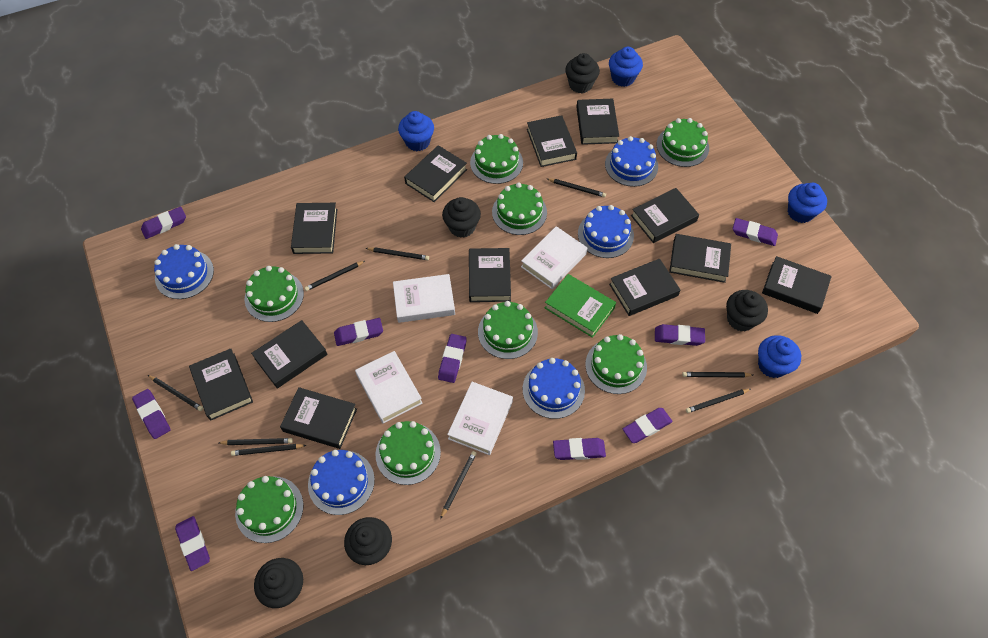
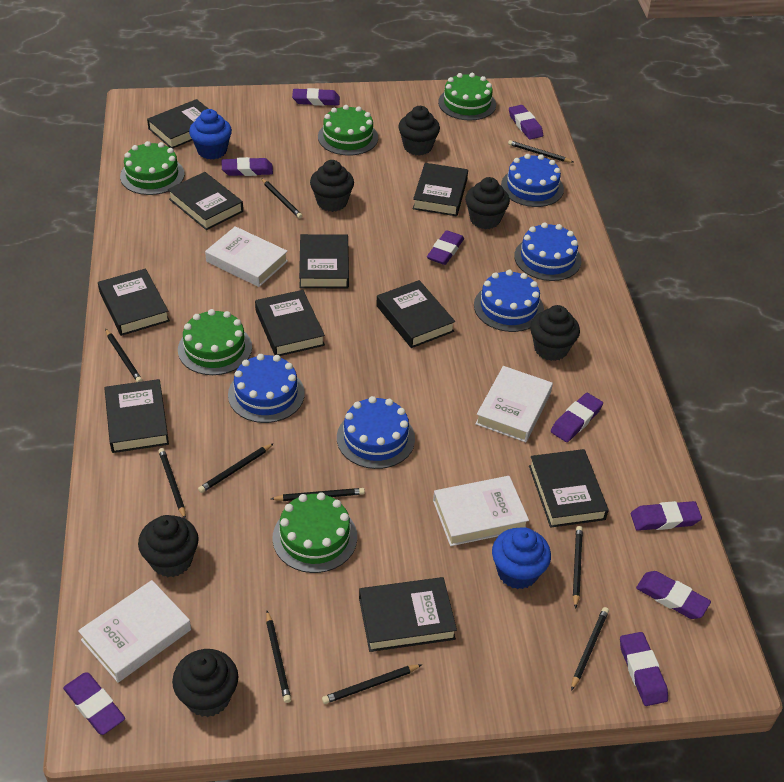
black book: [189,348,253,421] [251,320,327,389] [280,387,357,449] [291,203,337,254] [404,145,467,202] [469,248,511,302] [527,115,577,167] [576,99,619,145] [609,258,680,316] [631,188,699,243] [669,234,731,283] [762,256,832,314] = 12 -> [98,268,170,336] [104,379,169,453] [147,99,208,148] [168,172,243,230] [255,290,325,356] [299,234,349,288] [359,577,457,652] [376,280,455,348] [413,163,468,216] [529,449,609,528] = 10
black cupcake: [254,558,303,608] [344,517,392,565] [442,197,481,238] [565,53,600,93] [726,290,768,331] = 5 -> [138,515,199,577] [172,649,238,717] [310,160,354,212] [398,106,440,156] [465,177,510,229] [530,305,580,361] = 6
black pencil: [148,375,203,411] [219,438,293,445] [231,444,307,456] [304,261,365,291] [365,247,429,260] [440,451,477,519] [547,178,606,197] [682,372,753,377] [686,389,751,413] = 9 -> [105,329,142,382] [158,448,186,519] [198,443,274,493] [261,178,302,219] [266,611,291,703] [271,488,365,501] [322,665,421,704] [508,140,573,162] [571,607,609,691] [573,526,583,609] = 10
blue cupcake: [398,111,434,151] [609,47,643,87] [758,335,801,378] [788,183,827,223] = 4 -> [189,109,232,160] [492,527,551,589] = 2
green book: [545,274,616,338] = 1 -> none = 0
green cake: [235,476,303,543] [245,266,304,322] [376,421,441,485] [470,134,523,184] [478,301,538,359] [492,183,547,235] [585,334,647,394] [657,118,709,167] = 8 -> [120,141,185,195] [178,309,252,375] [272,492,357,573] [318,105,378,156] [438,73,496,121] = 5

